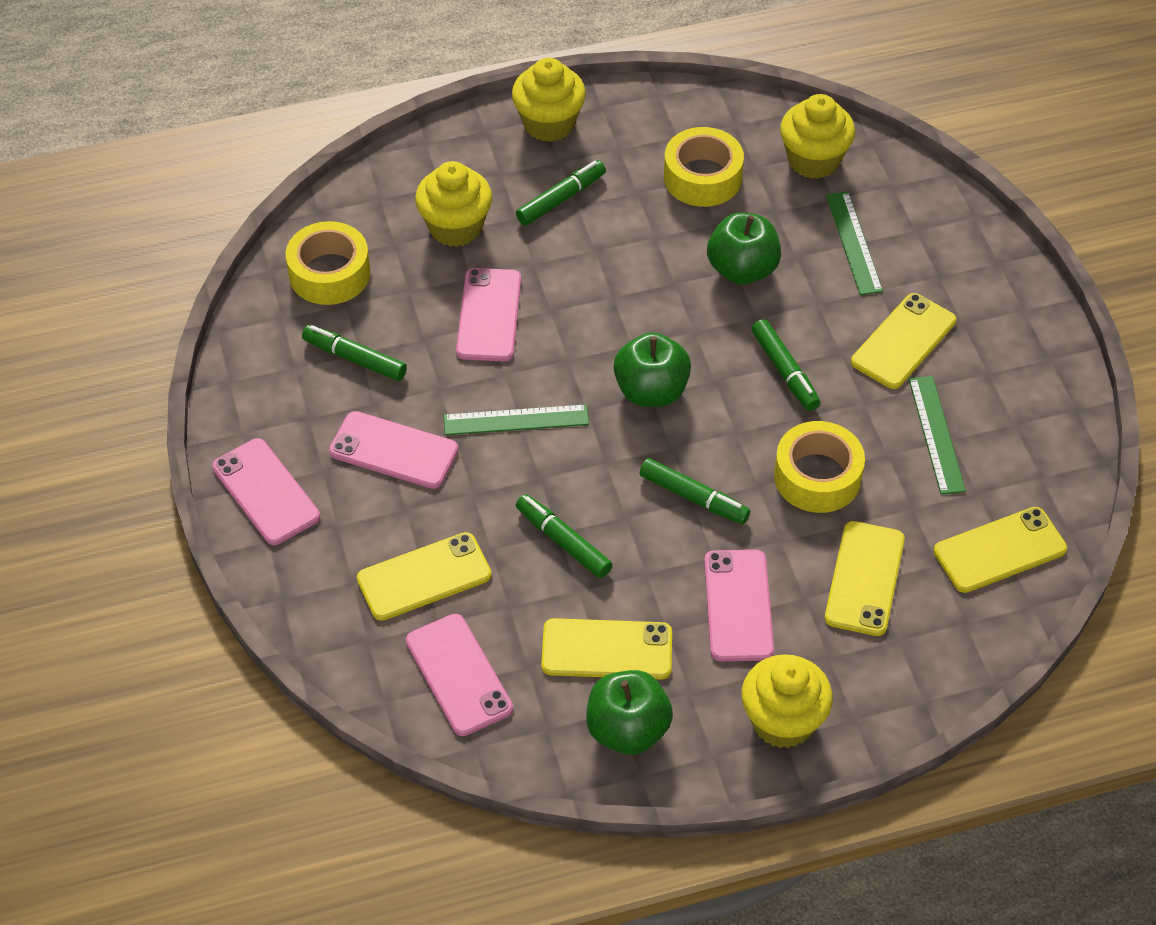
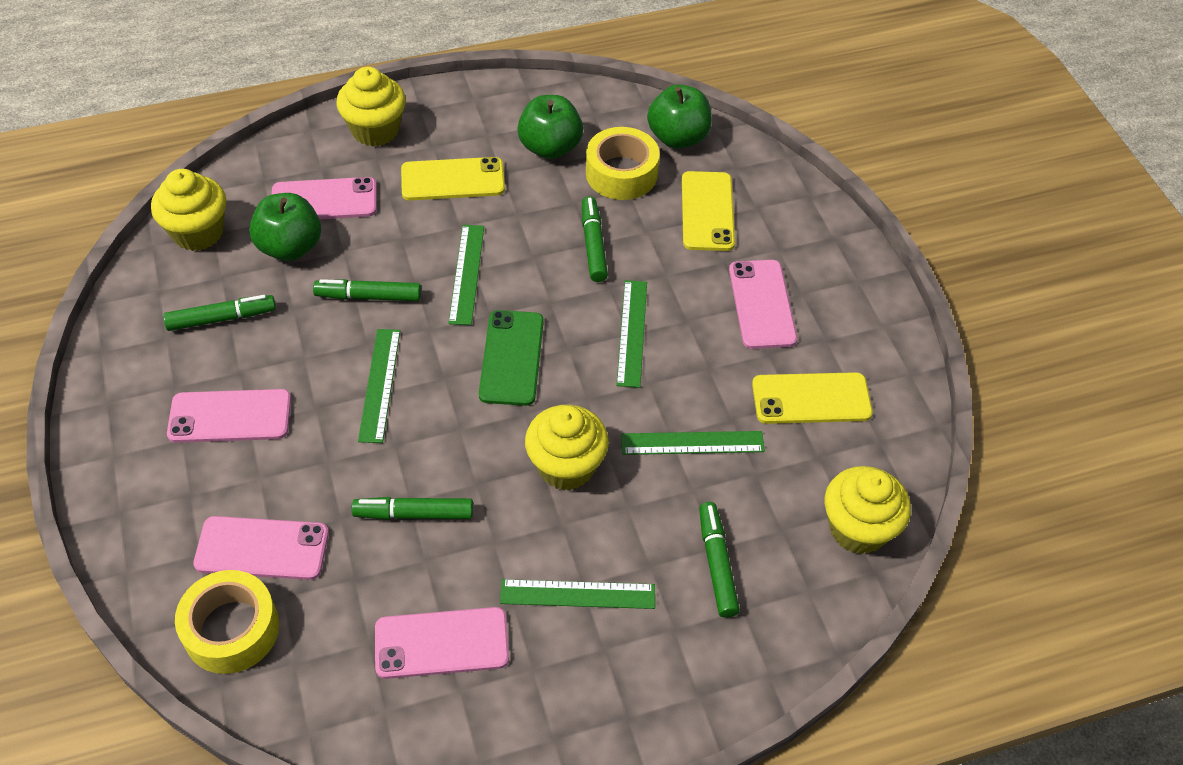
green phone: none = 0 -> [479,310,544,406] = 1
green ruler: [444,404,589,435] [826,192,883,295] [909,376,966,494] = 3 -> [358,329,400,443] [448,225,484,325] [500,579,655,609] [616,280,647,388] [621,431,765,455] = 5
yellow phone: [357,532,492,621] [541,618,672,679] [825,521,905,636] [851,293,956,389] [934,507,1067,593] = 5 -> [401,157,505,200] [682,171,735,251] [752,372,873,424] = 3
yellow tape: [286,221,370,305] [664,127,744,207] [774,421,865,513] = 3 -> [175,570,279,674] [586,127,660,200] = 2

